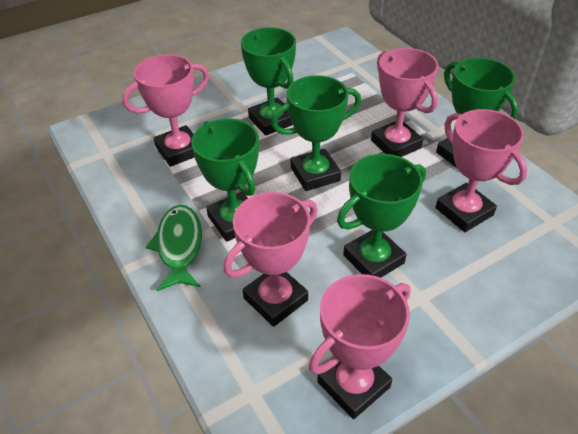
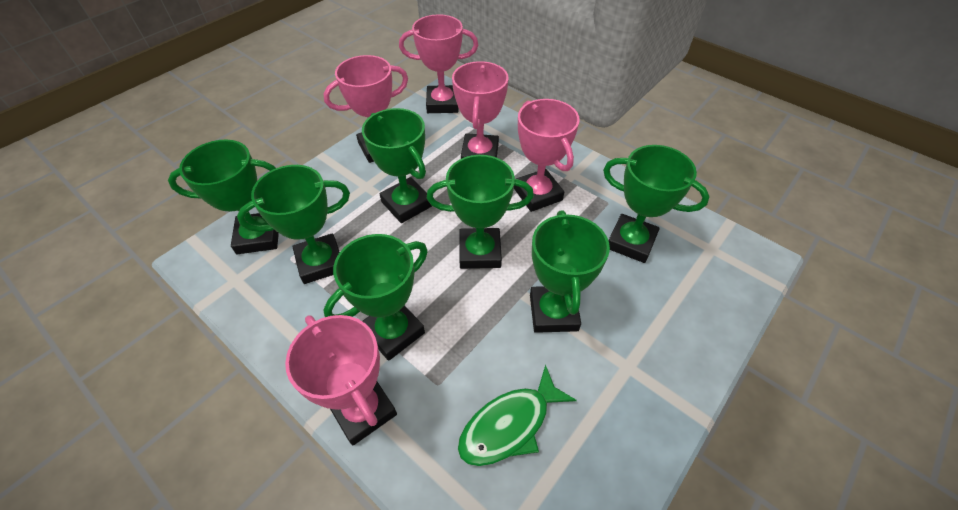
green trophy: [191,118,259,242] [241,27,296,136] [271,75,361,191] [337,154,426,278] [436,58,519,168] = 5 -> [168,140,279,254] [237,165,350,284] [324,234,428,361] [362,108,432,223] [427,155,534,269] [530,210,610,333] [603,145,710,263] = 7

